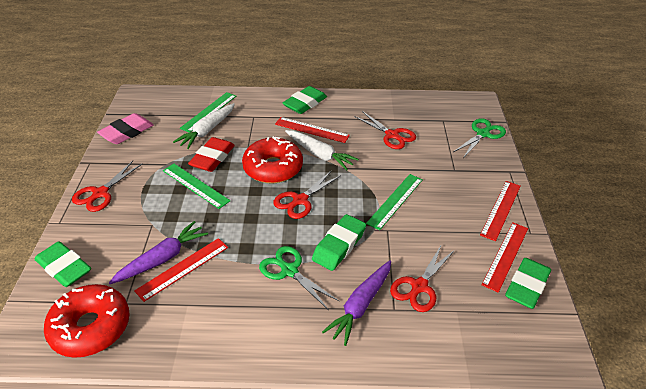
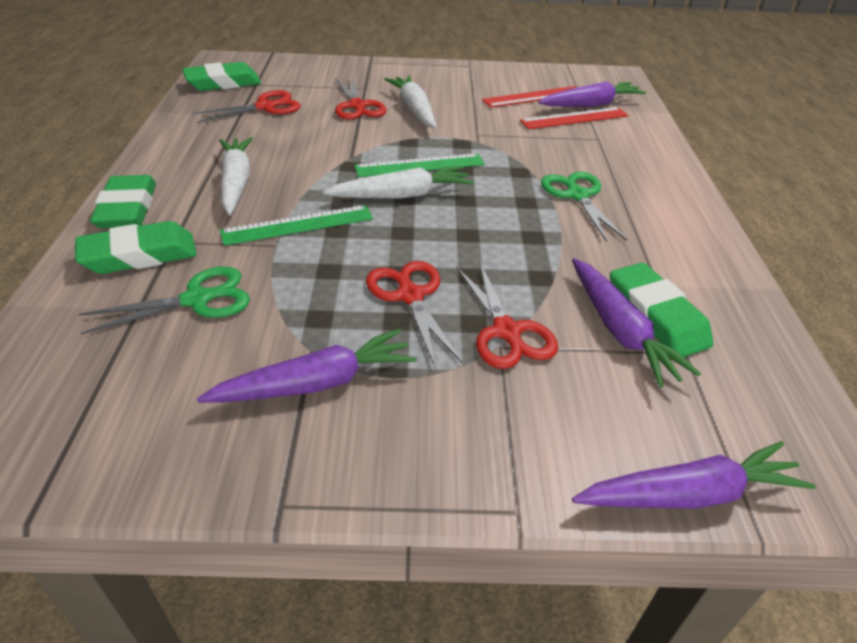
green ruler: [163,164,230,209] [180,92,236,133] [366,174,423,230] = 3 -> [220,205,373,246] [354,153,485,177] = 2
pink eraser: [97,113,154,144] = 1 -> none = 0
purple carrot: [109,221,208,284] [322,260,391,346] = 2 -> [197,329,417,403] [538,81,646,107] [572,258,701,388] [572,441,816,509] = 4
red donut: [44,284,130,358] [242,136,303,183] = 2 -> none = 0
red eraser: [188,137,235,172] = 1 -> none = 0
red ruler: [134,238,228,302] [275,117,350,143] [480,181,521,241] [482,222,528,293] = 4 -> [482,86,577,108] [520,107,628,129] = 2
white carrot: [173,103,235,149] [285,130,359,170] = 2 -> [219,137,253,215] [323,166,474,199] [384,76,436,128] = 3

